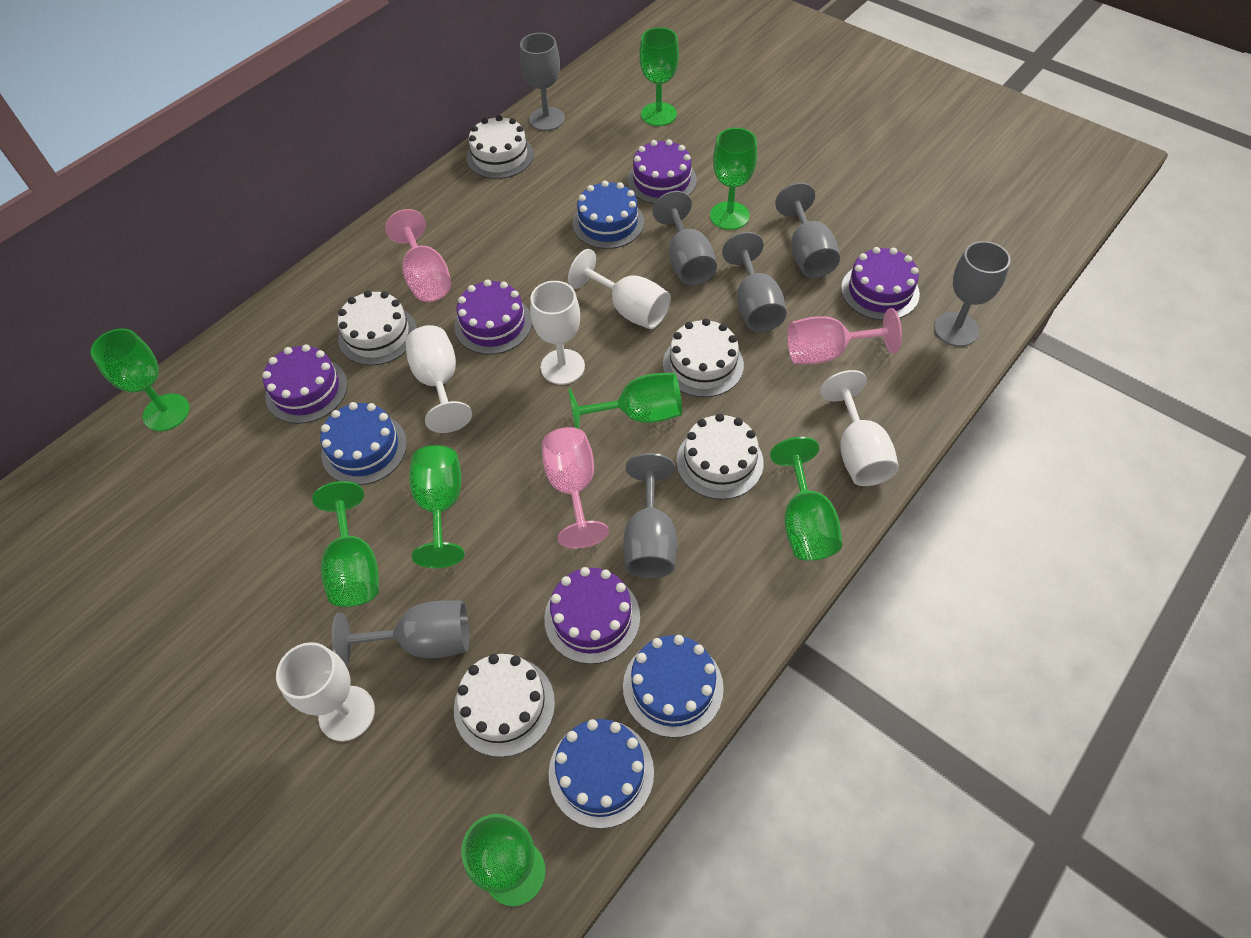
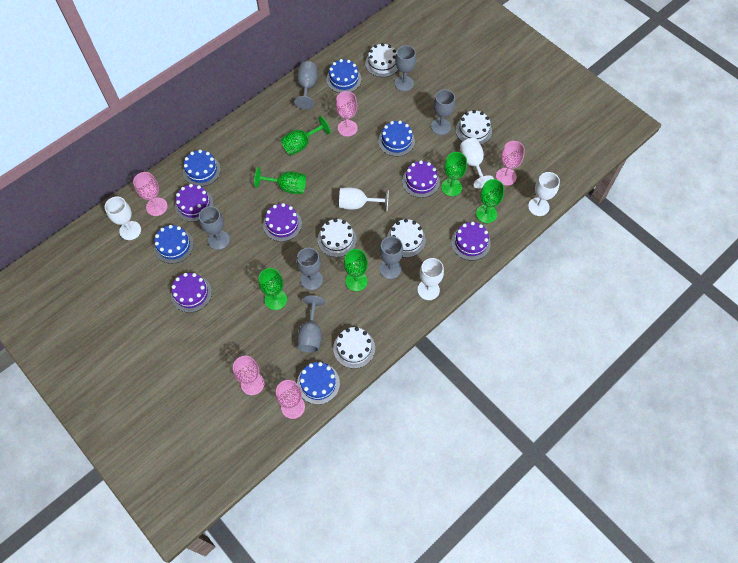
blue cake: [320,402,407,485] [549,719,654,829] [573,180,644,249] [623,635,724,738] = 4 -> [154,225,194,264] [183,150,221,187] [297,362,340,405] [326,59,361,93] [378,121,415,156] = 5
green goblet: [90,329,190,431] [312,481,379,607] [409,445,465,568] [461,814,546,906] [568,373,682,429] [640,27,679,126] [710,128,757,230] [770,437,842,561] = 8 -> [254,167,306,194] [259,268,287,310] [281,116,331,156] [344,249,368,291] [441,152,467,196] [476,179,504,223] = 6
pink goblet: [385,209,451,302] [542,427,609,549] [787,308,902,364] = 3 -> [133,172,167,216] [233,356,264,395] [276,380,305,419] [336,91,358,137] [496,141,525,186] = 5

